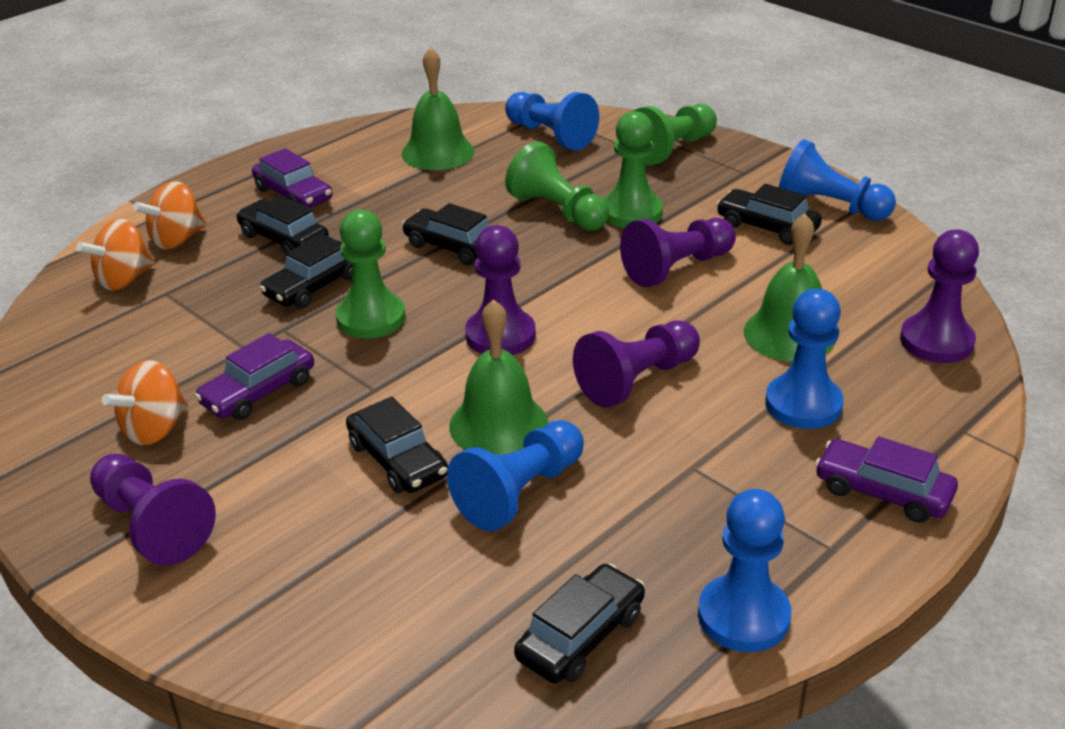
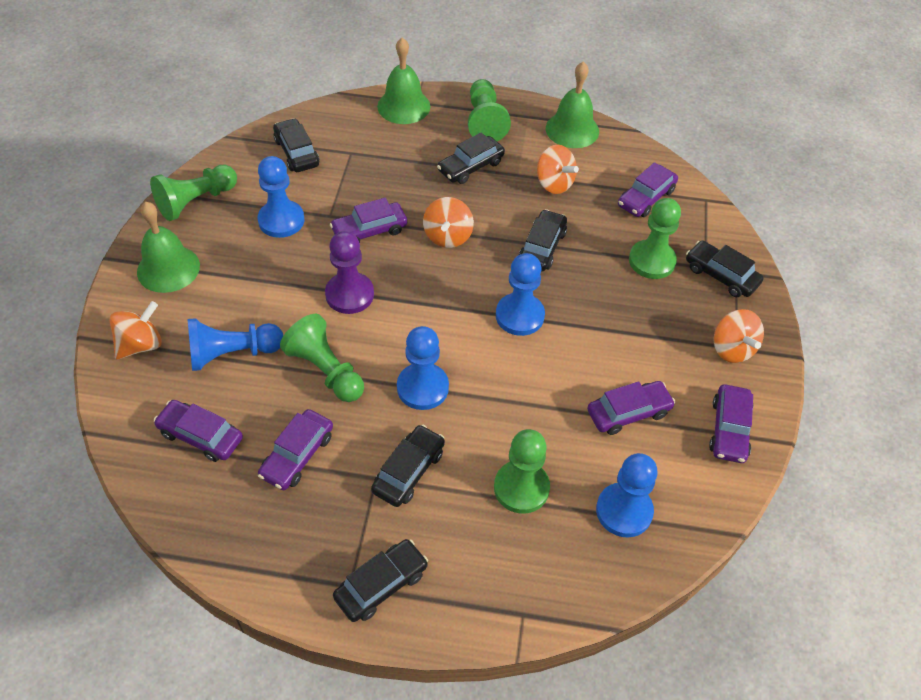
green pawn: [336,210,405,339] [505,141,609,231] [604,111,663,228] [634,104,717,166] = 4 -> [150,165,237,221] [280,314,364,402] [468,79,511,141] [494,429,550,514] [629,198,681,279] = 5
orange spinning top: [76,219,155,290] [102,360,188,445] [133,181,207,249] = 3 -> [109,301,162,360] [423,197,474,248] [537,145,579,194] [714,309,764,363] = 4
purple car: [195,333,314,420] [252,148,332,208] [815,436,958,523] = 3 -> [154,400,243,462] [258,409,333,490] [330,198,407,243] [587,381,675,435] [618,162,678,217] [709,384,753,463] = 6
purple pawn: [90,454,216,565] [465,225,536,355] [573,321,700,408] [620,218,736,287] [900,230,979,363] = 5 -> [325,231,374,314] = 1

